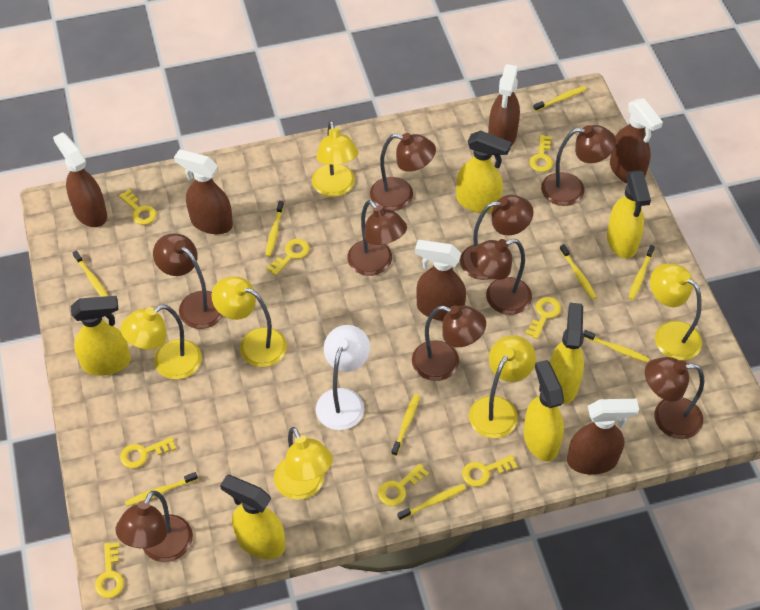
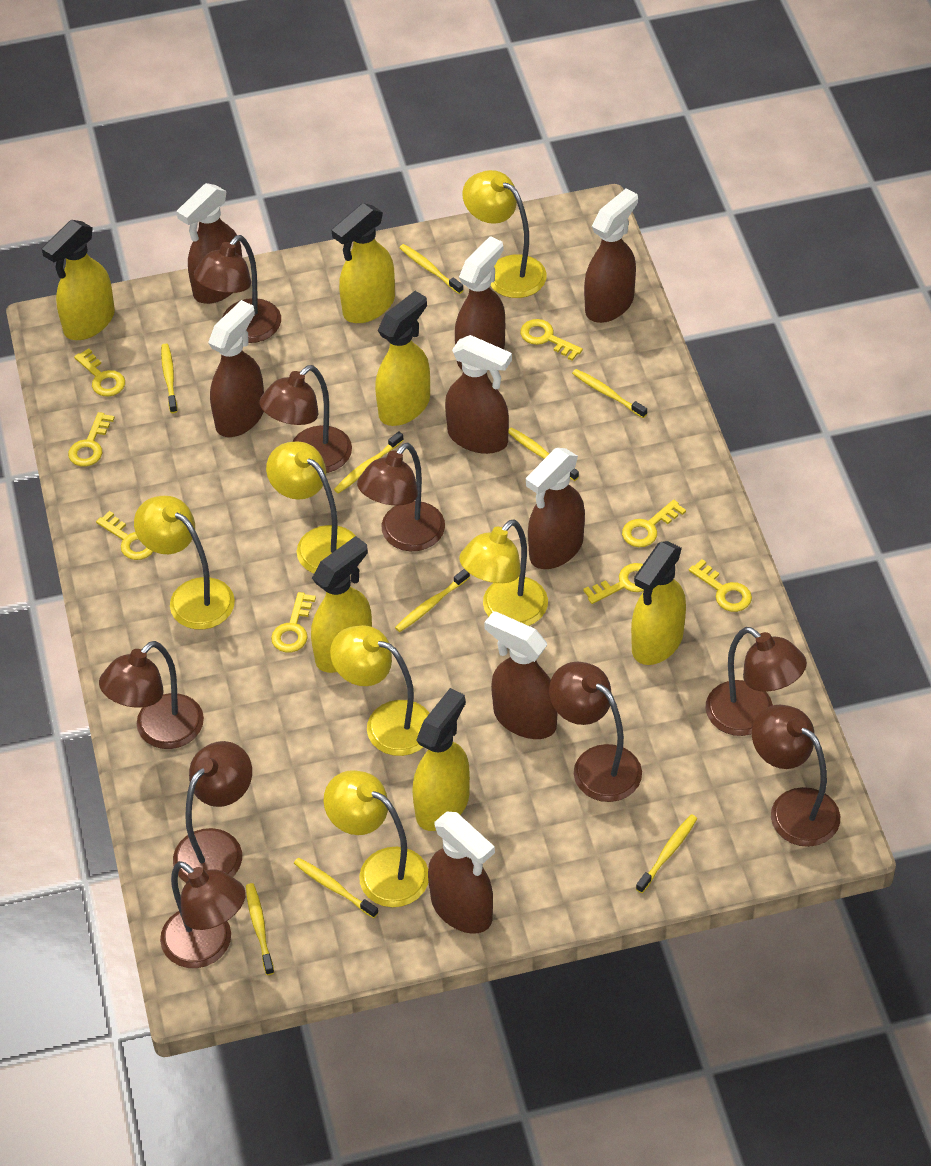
brown spray bottle: [53,132,107,227] [174,149,233,234] [415,240,466,321] [488,64,520,146] [567,399,639,475] [610,98,663,184] = 6 -> [177,183,242,304] [208,300,264,437] [428,811,495,934] [445,335,512,454] [455,236,505,370] [484,611,558,739] [526,448,585,569] [584,188,638,323] = 8
white lamp: [316,325,370,430] = 1 -> none = 0

